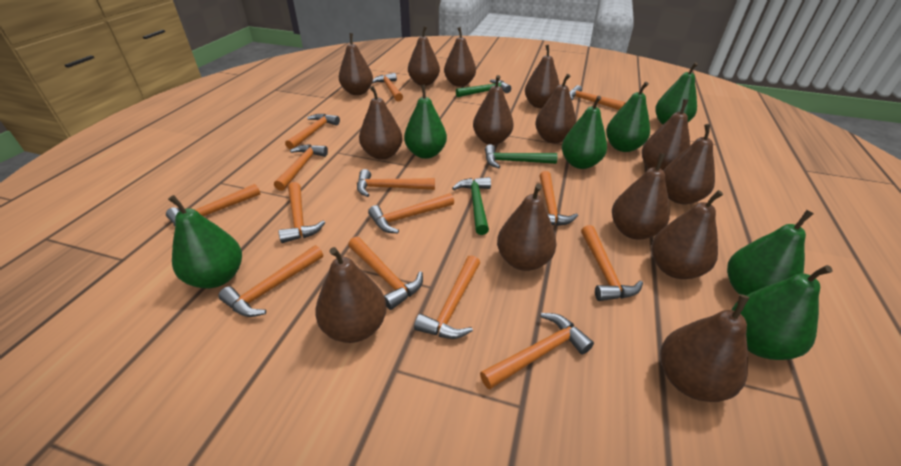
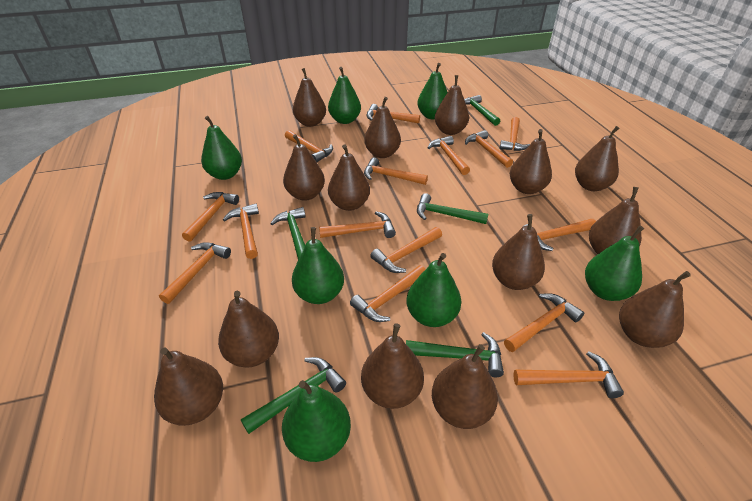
green hammer: [452,177,491,235] [456,80,511,97] [485,144,558,168] = 3 -> [241,357,346,434] [270,207,306,259] [406,332,504,377] [417,193,488,224] [464,95,500,126] = 5
orange hammer: [166,184,260,226] [218,245,323,317] [274,144,328,191] [278,182,325,243] [285,114,340,149] [348,237,423,310] [357,169,435,197] [368,193,454,233] [372,73,403,102] [414,255,480,339] [480,313,594,390] [539,171,578,226] [570,85,625,110] [581,225,643,301] = 14 -> [159,242,231,304] [182,192,239,242] [223,204,259,259] [285,130,333,162] [319,211,396,238] [350,265,426,322] [364,158,428,185] [366,104,420,124] [370,227,442,273] [428,136,470,175] [465,130,513,168] [500,117,530,151] [504,293,584,352] [513,351,624,398] [523,219,596,251] = 15

